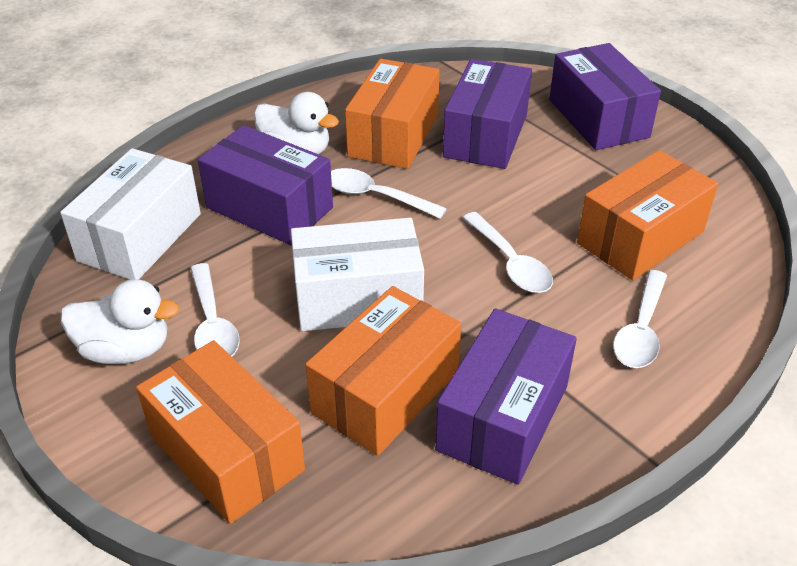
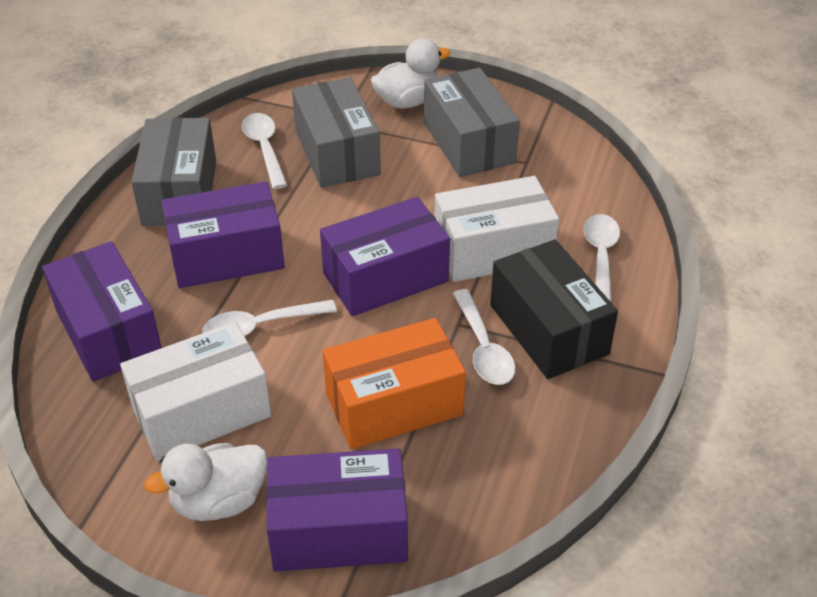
black box: none = 0 -> [490,239,618,379] = 1
grey box: none = 0 -> [131,118,216,226] [292,77,381,188] [424,68,520,177] = 3
orange box: [136,340,305,524] [305,286,461,456] [345,59,440,169] [577,150,718,280] = 4 -> [323,318,466,450] = 1

